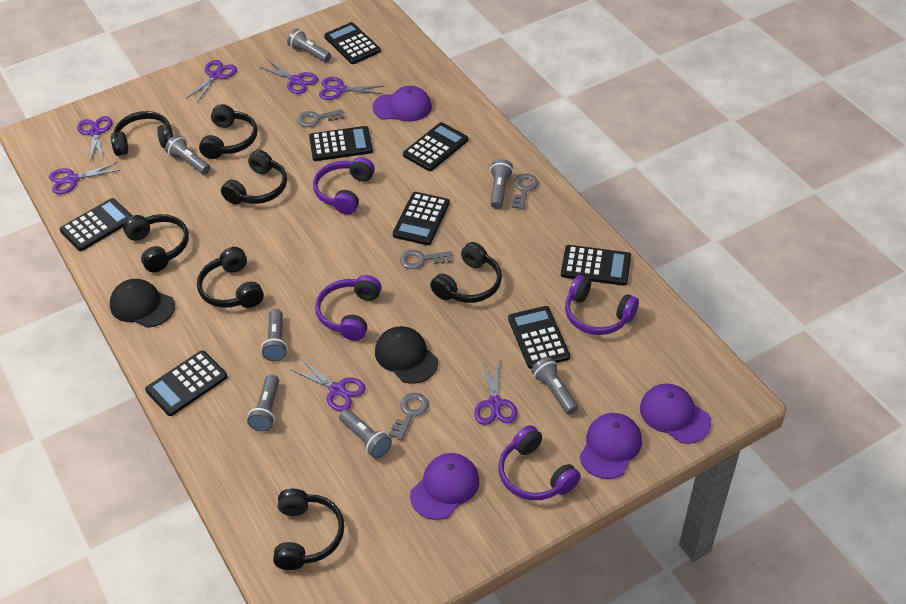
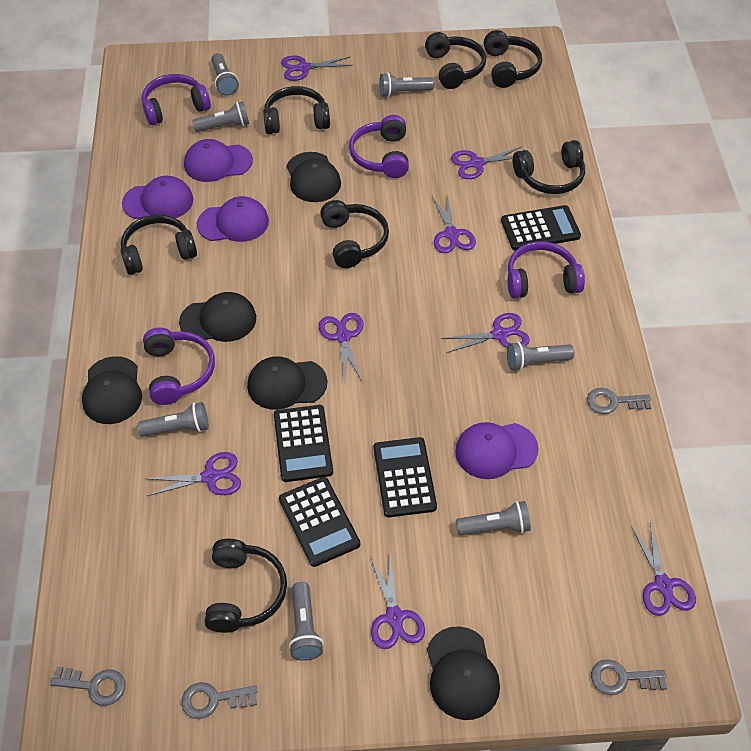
black calculator: [60,198,132,251] [145,350,227,416] [309,126,373,161] [324,22,381,64] [393,192,450,245] [403,122,468,171] [508,306,570,369] [561,245,631,286] = 8 -> [274,405,333,482] [279,477,360,567] [374,437,437,517] [501,205,581,251] = 4
black cap: [110,279,175,328] [375,326,438,384] = 2 -> [82,356,142,424] [179,292,256,342] [247,356,327,410] [286,152,341,202] [427,626,500,720] = 5
purple scissors: [49,162,120,194] [77,116,112,161] [186,60,237,102] [259,60,318,94] [290,358,366,412] [319,77,384,100] [474,359,518,425] = 7 -> [146,452,241,496] [281,55,353,81] [319,313,363,382] [370,556,425,649] [432,193,476,253] [441,313,530,353] [451,147,521,179] [631,522,696,616] = 8

